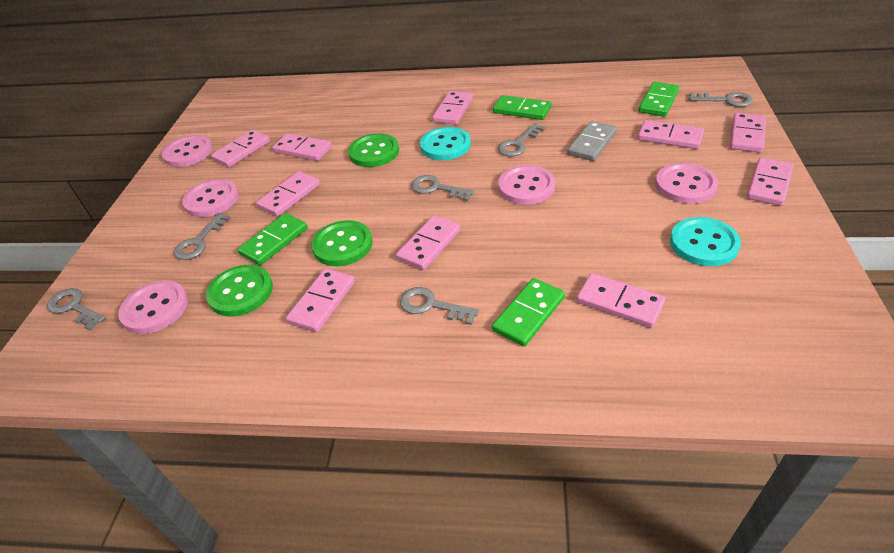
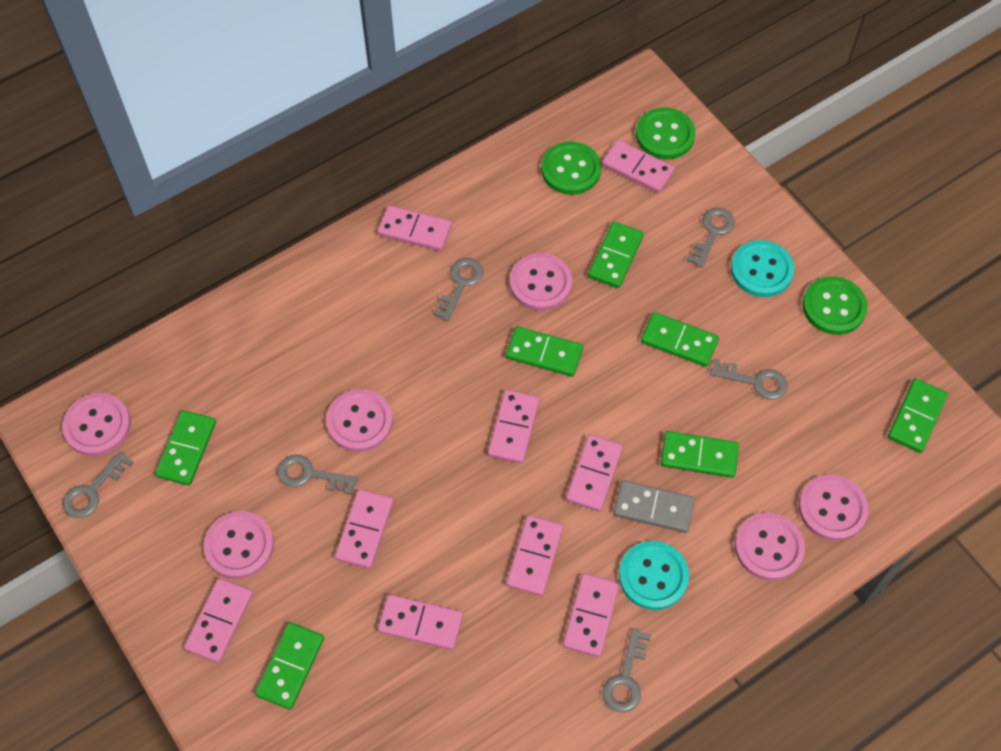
green domino: [237,213,308,265] [492,278,565,346] [493,95,551,120] [639,82,679,117] = 4 -> [155,410,216,486] [255,622,324,710] [506,326,583,377] [588,222,644,288] [641,312,719,367] [661,431,739,478] [888,378,948,453] = 7
pink button: [118,280,188,334] [162,135,213,167] [182,179,239,217] [498,165,555,205] [655,163,718,204] = 5 -> [62,393,131,456] [203,511,274,579] [326,389,393,452] [510,253,572,311] [735,513,805,581] [799,475,869,541] = 6
pink domino: [211,130,270,167] [256,171,320,216] [272,133,332,161] [286,269,355,332] [396,215,461,270] [432,91,473,124] [577,273,665,328] [638,120,704,149] [730,113,766,153] [747,157,793,206] = 10 -> [184,578,253,663] [335,489,394,569] [377,205,452,251] [378,594,463,650] [488,390,540,464] [506,515,563,596] [563,573,619,657] [566,434,623,512] [602,140,675,193] = 9

